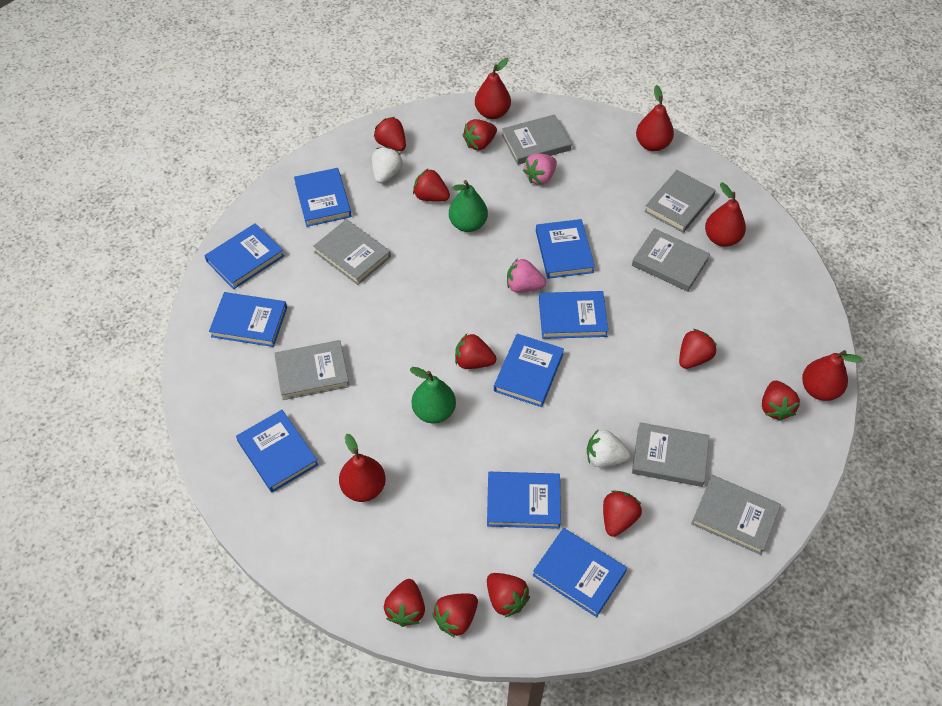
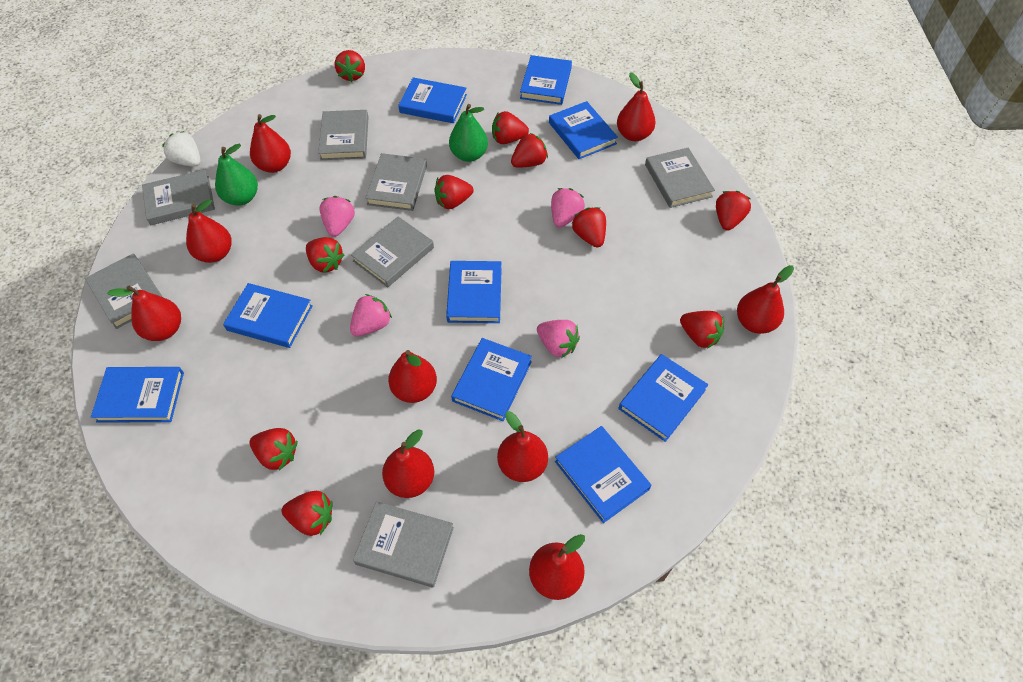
pink strawberry: [507,258,546,293] [523,153,557,185] = 2 -> [319,196,355,237] [350,294,392,337] [537,320,580,358] [551,188,585,228] = 4
red pear: [339,434,386,502] [475,58,511,119] [636,85,674,151] [705,183,746,247] [802,350,863,401] = 5 -> [107,286,181,341] [186,199,231,263] [250,114,291,173] [382,429,434,498] [388,350,437,403] [497,411,548,482] [529,534,585,600] [617,72,656,141] [737,265,794,334] = 9
white strawberry: [372,147,403,183] [587,429,631,467] = 2 -> [162,131,201,167] = 1

